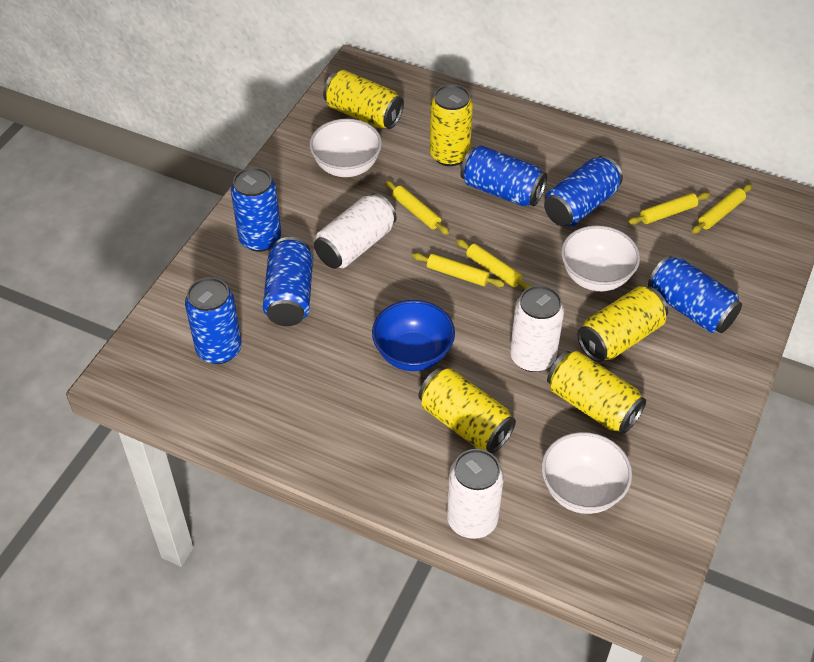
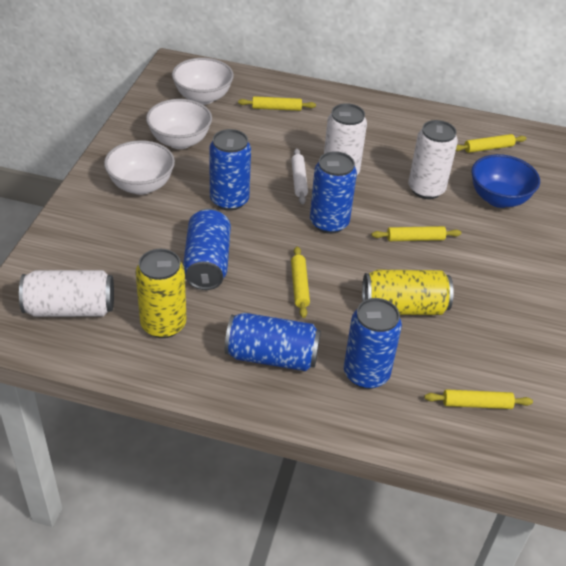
blue can: [185,277,242,364] [231,167,281,252] [263,237,313,326] [460,145,547,207] [544,156,623,227] [648,255,742,333] = 6 -> [183,208,231,290] [209,129,251,211] [225,313,321,371] [310,151,357,234] [344,298,402,389] = 5
white rolling pin: none = 0 -> [291,148,308,204] = 1
yellow can: [323,70,404,129] [419,368,516,453] [430,84,473,166] [547,351,646,434] [577,286,668,362] = 5 -> [135,249,187,338] [362,270,454,315] = 2

